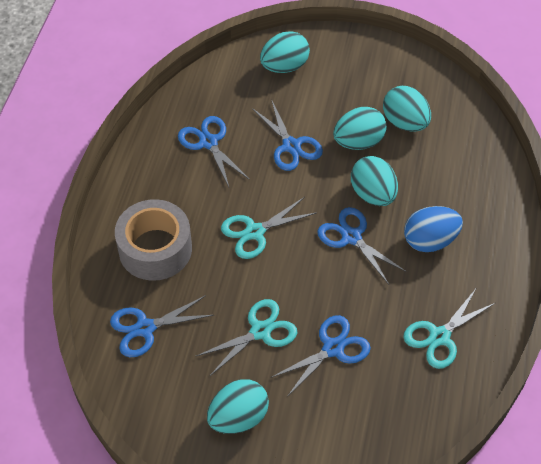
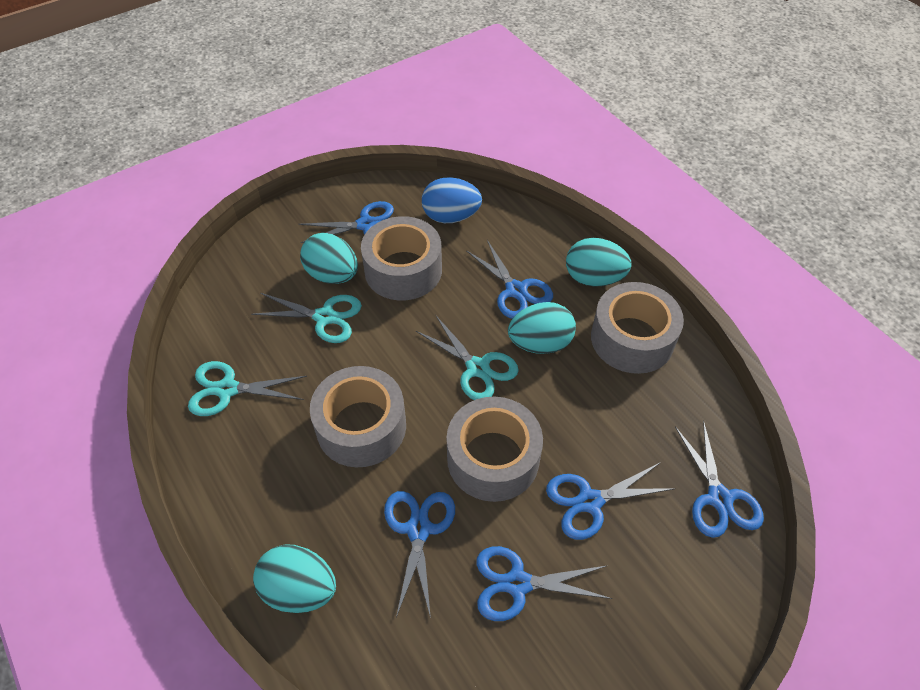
blue scissors: [110,295,214,357] [178,116,249,187] [252,99,323,171] [272,315,371,397] [317,207,407,284] = 5 -> [298,201,394,243] [384,491,455,618] [466,240,553,319] [477,546,612,621] [546,462,676,540] [675,421,764,538] = 6
grey tape: [115,199,192,281] = 1 -> [310,366,406,467] [361,216,442,300] [447,397,543,502] [591,282,684,374] = 4
turquoise egg: [207,379,269,434] [260,31,310,73] [333,107,387,150] [351,156,398,206] [383,86,431,132] = 5 -> [253,544,336,613] [300,233,358,284] [508,302,576,354] [566,238,632,287] = 4

